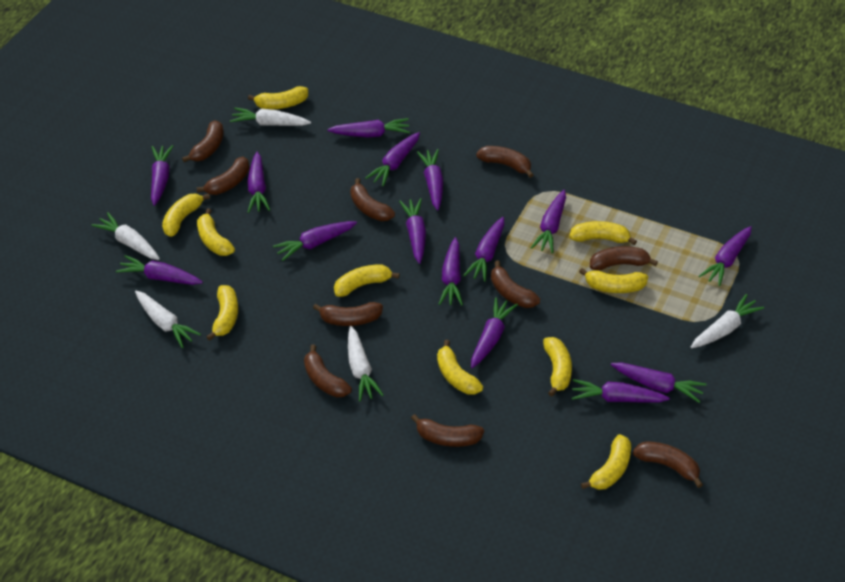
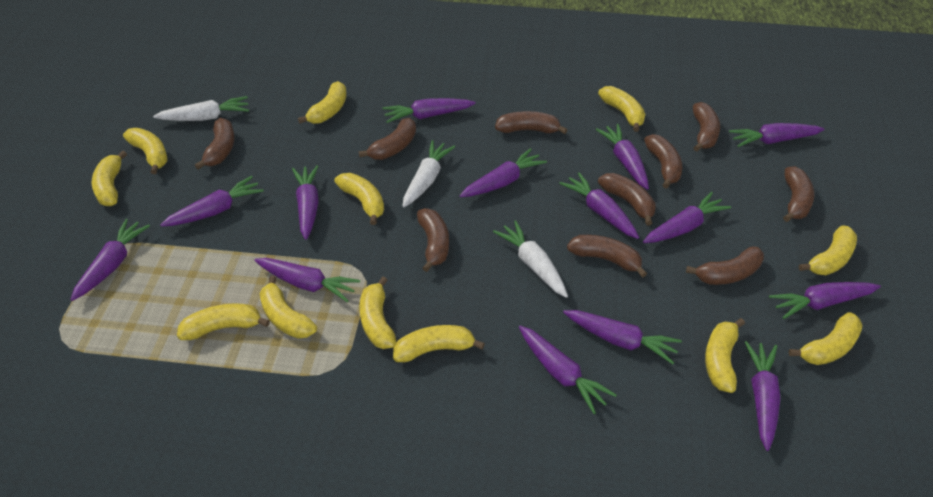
purple carrot: [116,255,203,285] [151,145,173,206] [247,152,270,213] [273,221,357,261] [327,118,410,137] [365,132,420,186] [399,198,426,264] [417,149,443,210] [439,237,463,306] [463,217,504,282] [471,297,518,368] [531,190,566,253] [572,379,670,403] [611,362,707,403] [699,226,752,286] = 15 -> [70,219,150,301] [160,176,264,227] [254,258,360,302] [292,165,319,240] [382,98,476,123] [460,148,547,197] [519,325,617,414] [559,172,639,239] [563,310,682,364] [596,124,649,190] [643,192,731,243] [729,123,824,147] [745,341,781,451] [769,282,881,319] = 14
white carrot: [92,212,160,260] [135,291,201,348] [230,107,311,126] [348,326,384,401] [691,294,764,348] = 5 -> [153,96,249,121] [403,140,455,207] [493,221,568,298] = 3
yellow banana: [162,193,210,237] [197,208,235,256] [207,285,238,341] [248,86,308,109] [334,264,400,297] [437,340,483,395] [543,337,572,397] [569,221,637,245] [579,268,648,293] [581,434,631,490] = 10 -> [92,151,127,206] [123,128,168,174] [177,303,270,340] [260,276,317,339] [298,81,347,124] [334,173,384,225] [359,277,397,349] [393,325,485,362] [598,86,645,132] [705,318,745,393] [789,312,863,365] [799,225,857,275] = 12

